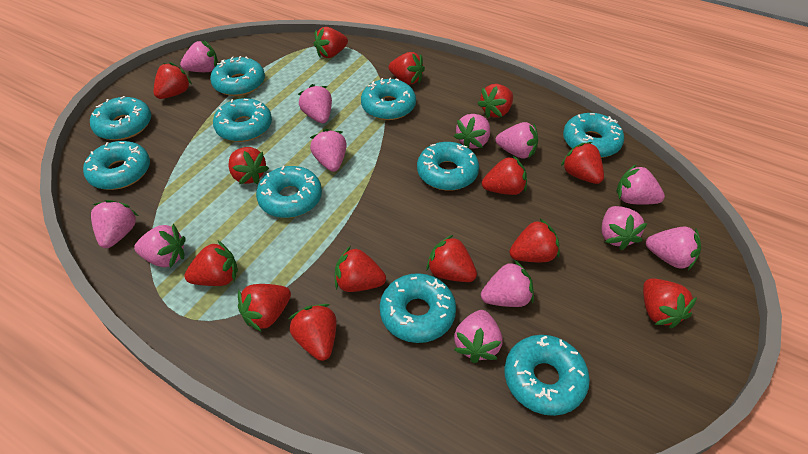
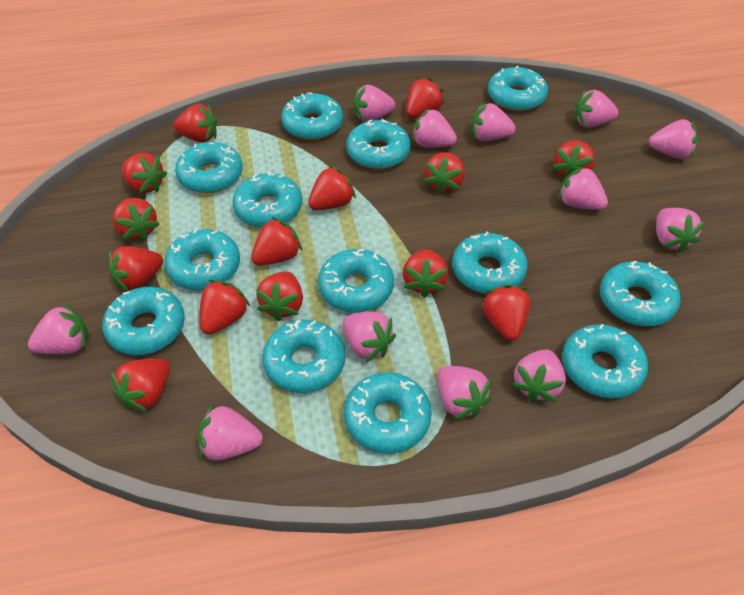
turquoise donut: [83,141,150,190] [90,96,151,140] [210,56,265,96] [213,98,272,142] [256,166,322,218] [361,78,416,120] [380,273,456,343] [417,142,479,190] [504,335,590,416] [563,113,624,158] = 10 -> [102,287,185,355] [164,229,240,290] [175,142,243,193] [232,172,302,228] [262,320,345,393] [281,92,343,140] [318,249,394,313] [344,372,432,454] [346,119,411,169] [452,232,528,294] [488,66,548,111] [562,324,648,398] [600,261,680,326] = 13

